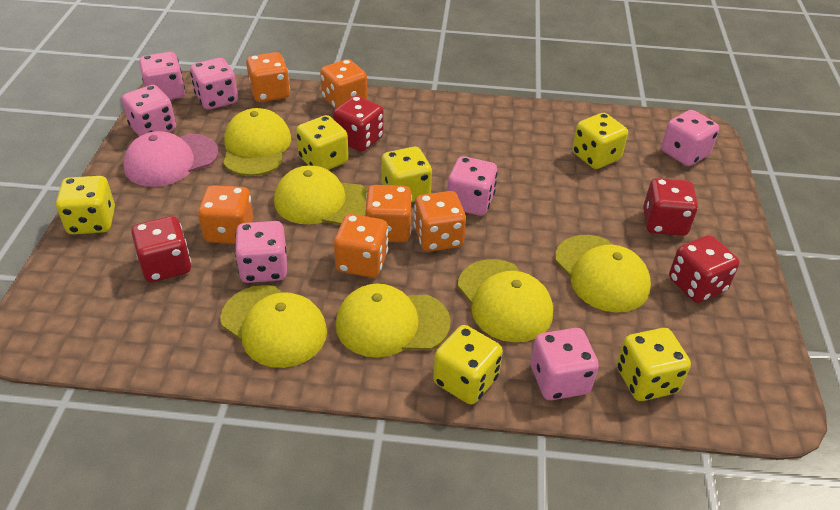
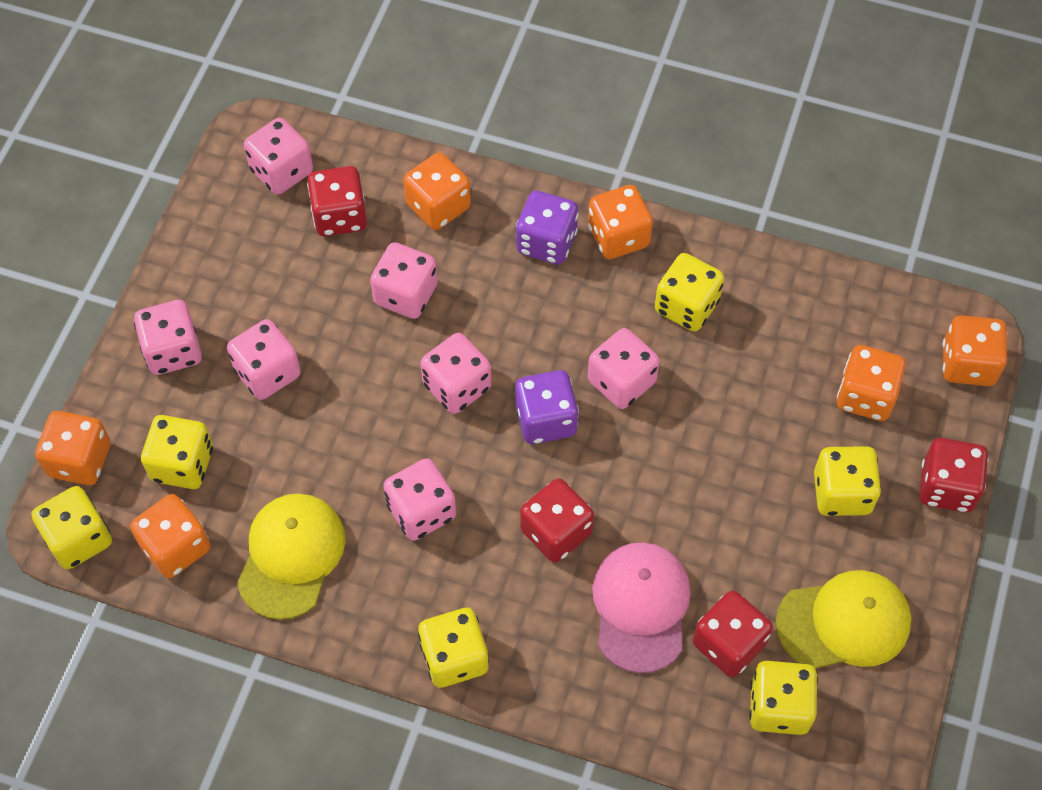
purple dice: none = 0 -> [515,370,579,444] [516,191,579,265] = 2
yellow cap: [220,285,327,368] [223,108,291,176] [274,165,368,225] [335,284,451,358] [458,259,553,342] [555,235,651,313] = 6 -> [237,494,345,620] [775,570,911,669] = 2

